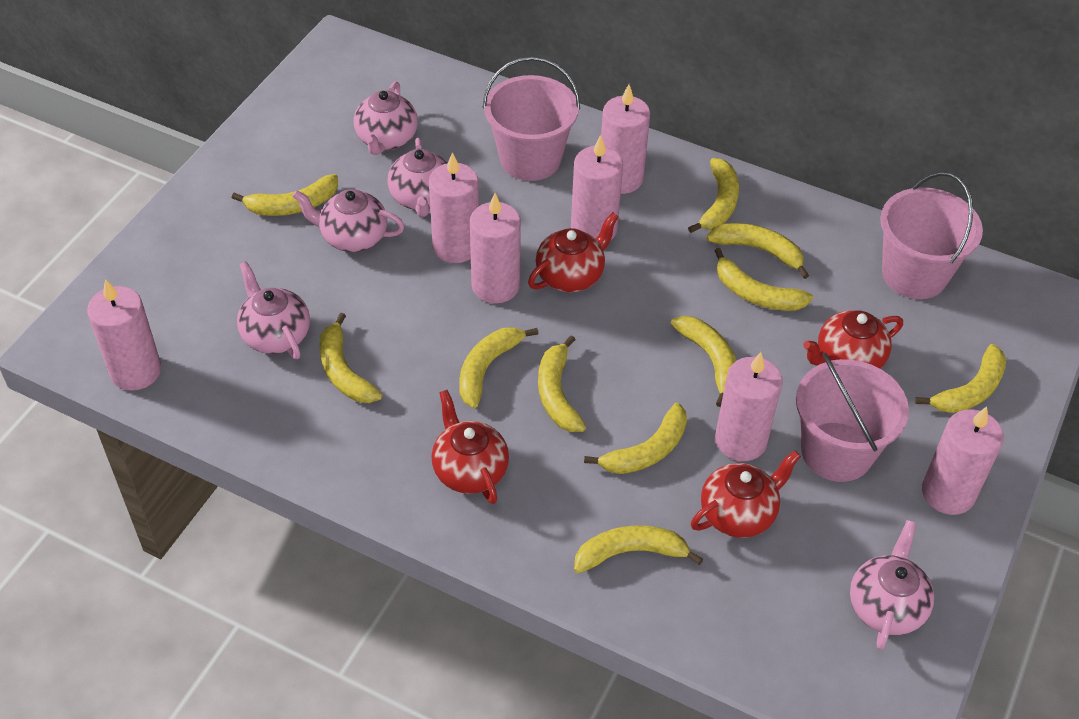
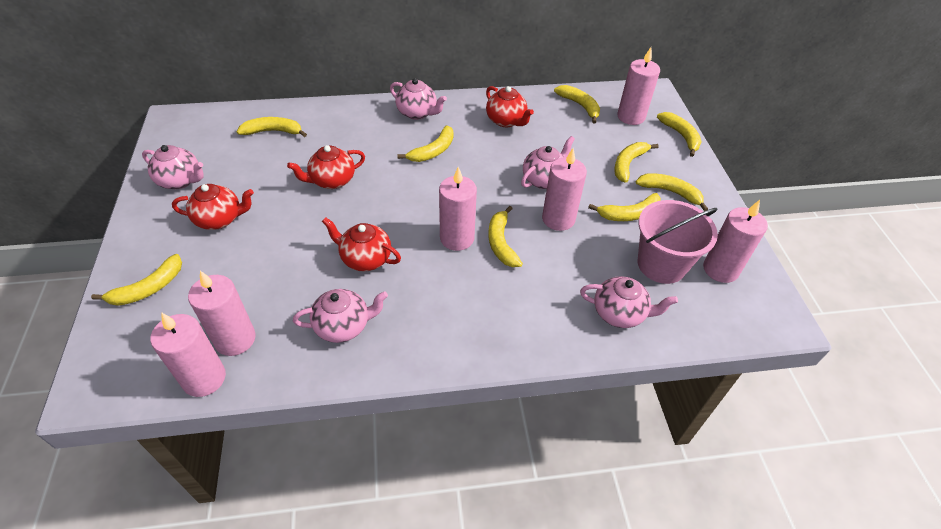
pink bucket: [483,56,580,181] [796,353,909,482] [880,172,983,299] = 3 -> [638,200,718,284] = 1
pink candle: [87,279,161,391] [429,152,479,263] [470,193,521,303] [571,135,623,240] [601,85,650,194] [715,352,783,461] [922,406,1004,515] = 7 -> [150,313,226,397] [188,271,256,356] [439,167,477,251] [542,148,587,231] [617,47,660,125] [703,200,768,283] = 6
yellow banana: [232,174,338,216] [319,313,383,403] [459,327,539,408] [538,335,586,432] [574,525,703,573] [584,403,687,474] [671,316,737,407] [688,158,739,233] [706,223,809,279] [715,248,813,311] [915,344,1006,413] = 11 -> [91,254,182,306] [237,117,307,137] [397,125,454,162] [488,206,523,267] [554,85,600,124] [588,193,661,221] [614,142,659,183] [636,173,708,211] [657,112,701,157] = 9

